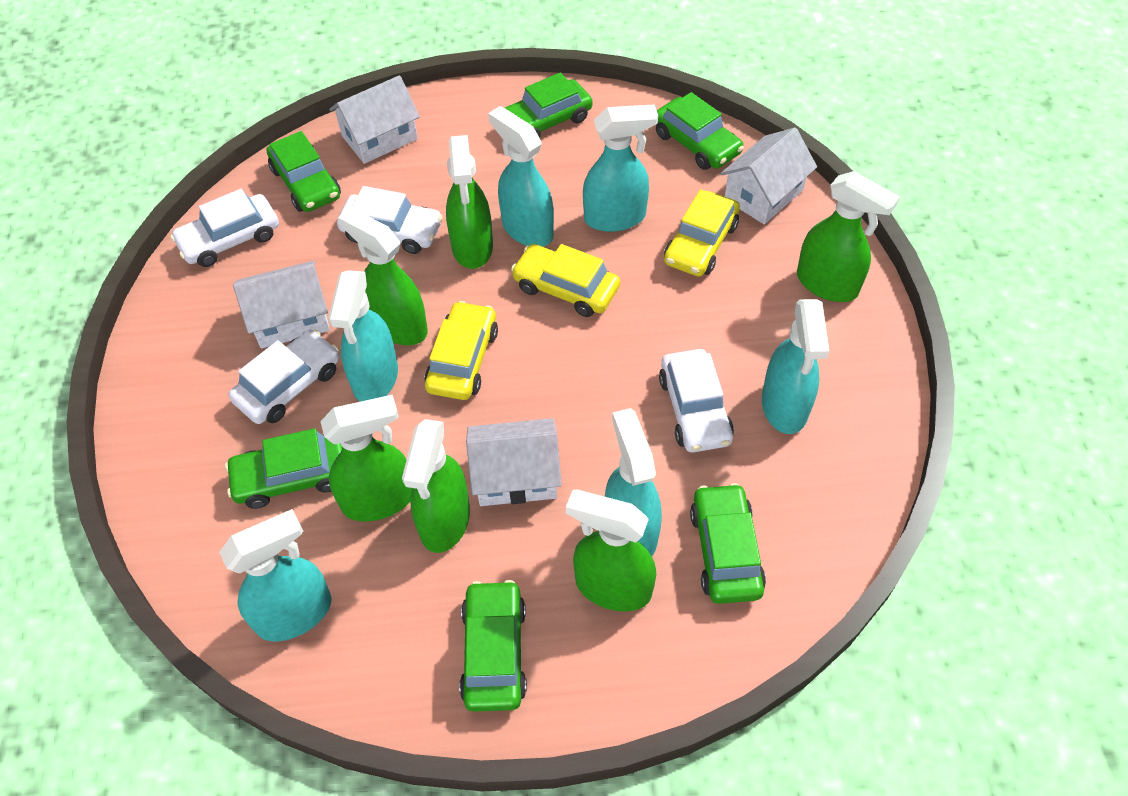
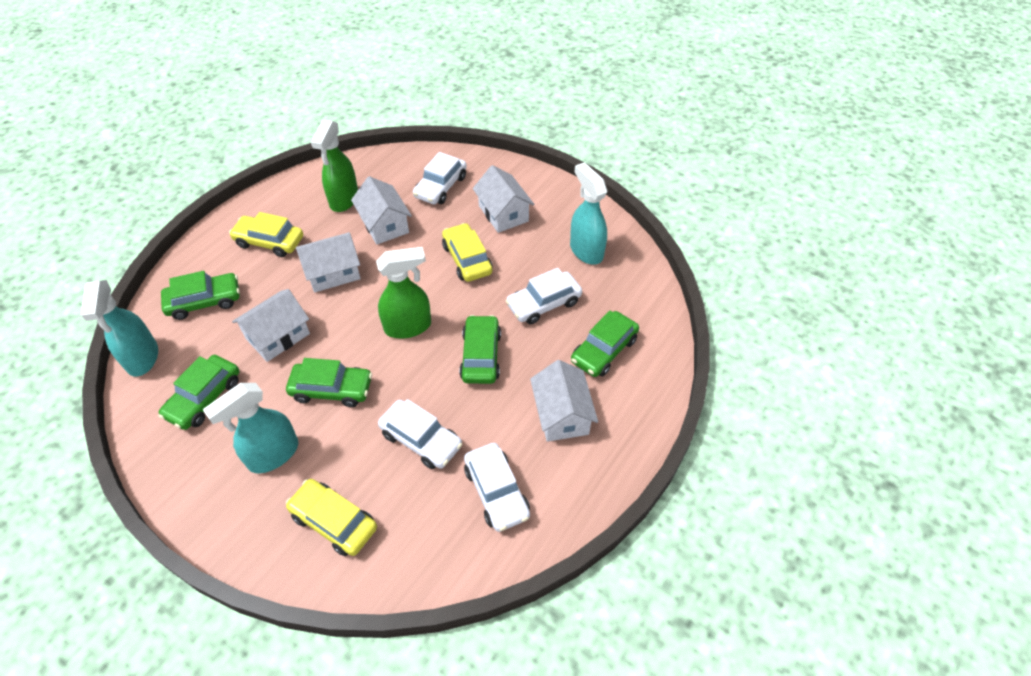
green car: [225,428,342,509] [267,131,341,212] [459,580,527,712] [505,72,593,138] [656,92,744,170] [690,483,766,604] = 6 -> [159,355,240,430] [161,271,240,320] [286,358,372,407] [459,315,501,384] [571,311,639,377] = 5
green spray bottle: [320,395,412,522] [338,208,428,345] [402,419,470,553] [446,135,493,269] [566,490,656,612] [797,171,900,302] = 6 -> [311,120,358,212] [376,247,431,339] = 2
turquoise spray bottle: [219,509,332,641] [328,270,398,402] [488,106,554,247] [583,104,658,232] [605,408,662,556] [762,299,829,434] = 6 -> [81,280,158,377] [203,383,298,473] [570,162,607,264] = 3
white house: [233,261,330,348] [329,75,420,164] [466,418,562,506] [720,128,817,225] = 4 -> [232,289,310,362] [296,232,361,292] [351,176,412,245] [473,165,534,233] [530,360,598,442] = 5

